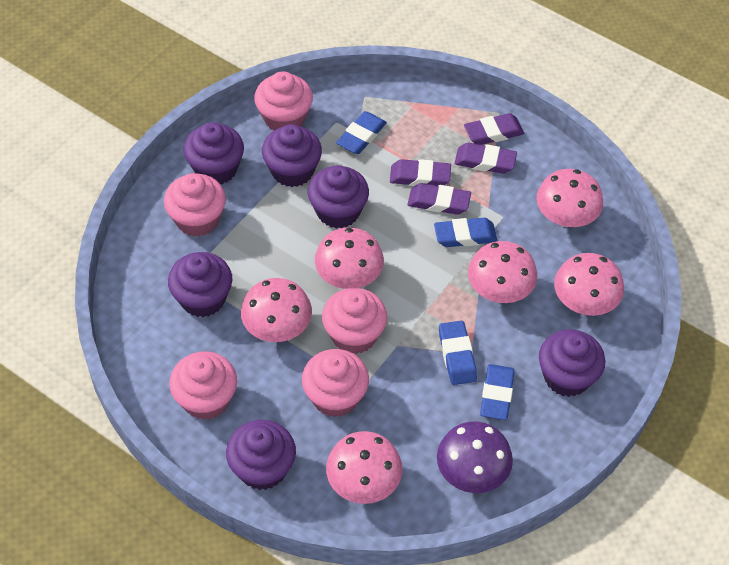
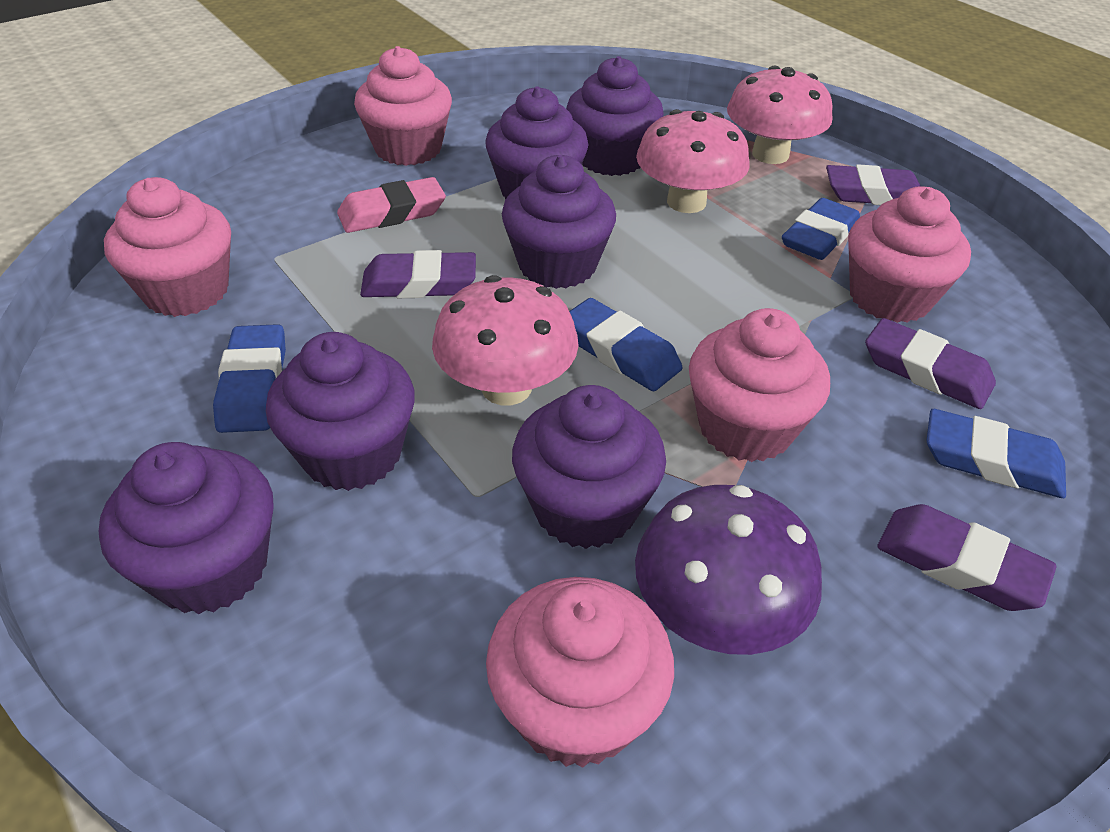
pink eraser: none = 0 -> [337,177,446,233] = 1
pink mushroom: [241,278,312,342] [315,227,384,289] [326,431,402,504] [468,241,537,303] [537,169,603,227] [554,253,624,316] = 6 -> [432,275,579,405] [636,109,749,213] [727,66,833,164] = 3

